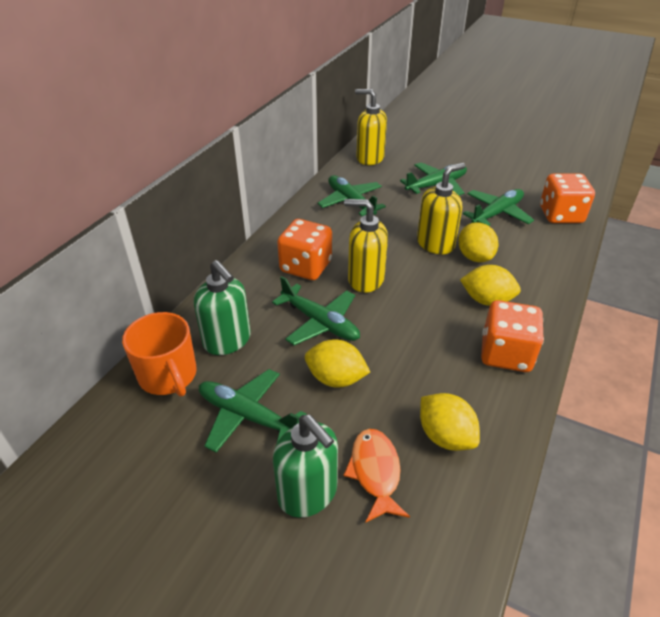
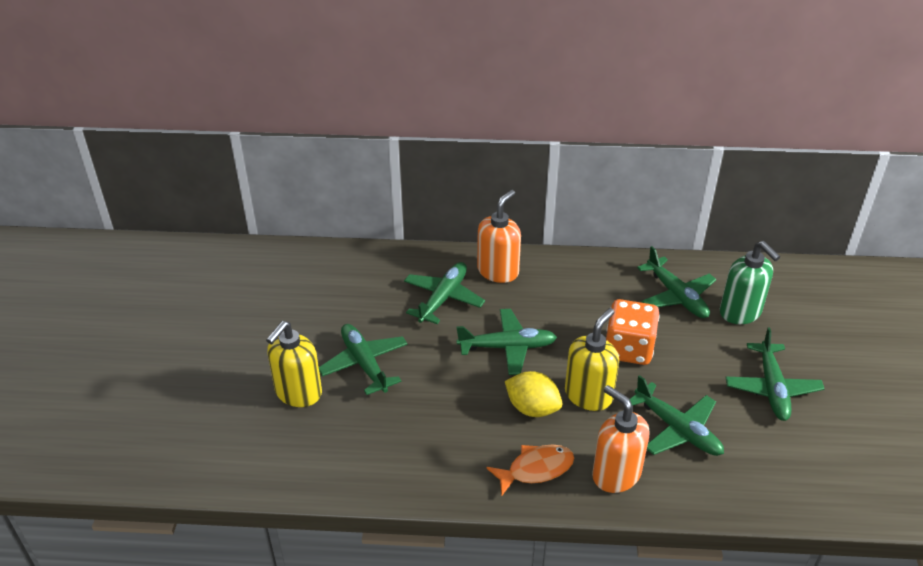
green plane: [199,369,307,453] [272,276,360,345] [318,175,386,216] [400,162,467,195] [463,189,534,226] = 5 -> [319,324,408,395] [404,262,485,324] [457,309,557,375] [630,375,724,456] [637,246,716,318] [725,327,824,421] = 6
green soap dispenser: [194,260,251,355] [273,415,338,518] = 2 -> [720,241,780,324] = 1
orange dice: [277,219,332,280] [481,300,544,372] [540,173,595,223] = 3 -> [606,299,660,365] = 1
orange mug: [122,312,197,397] = 1 -> none = 0
orange soap dispenser: none = 0 -> [477,190,521,283] [592,385,650,493] = 2
yellow lemon: [305,339,370,388] [420,393,480,451] [458,222,498,262] [460,265,521,306] = 4 -> [505,371,562,417] = 1
yellow soap dispenser: [344,199,388,293] [355,89,387,165] [417,163,465,254] = 3 -> [266,321,322,407] [565,308,619,411] = 2

